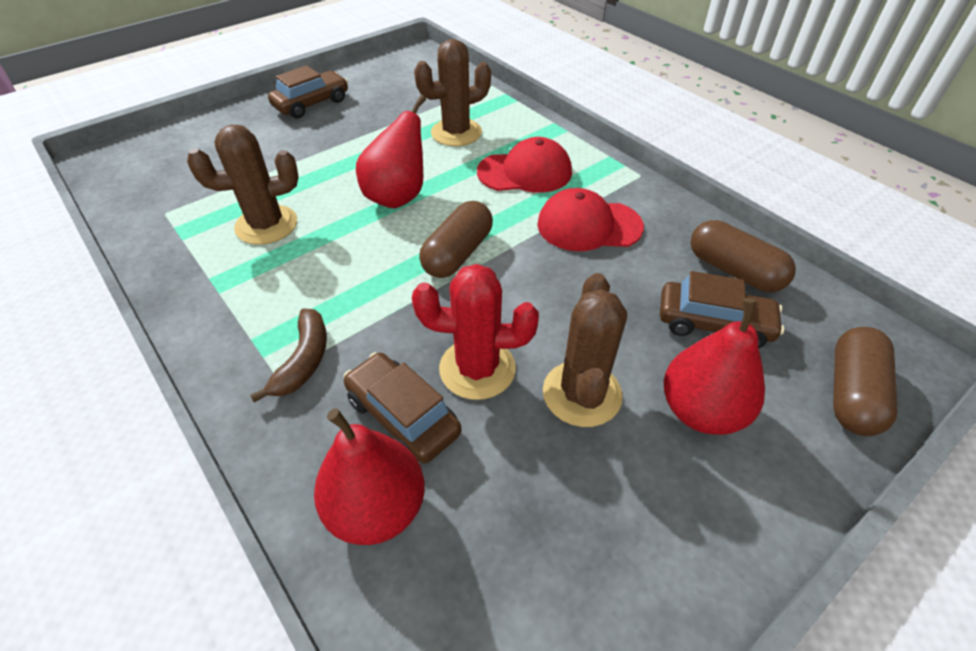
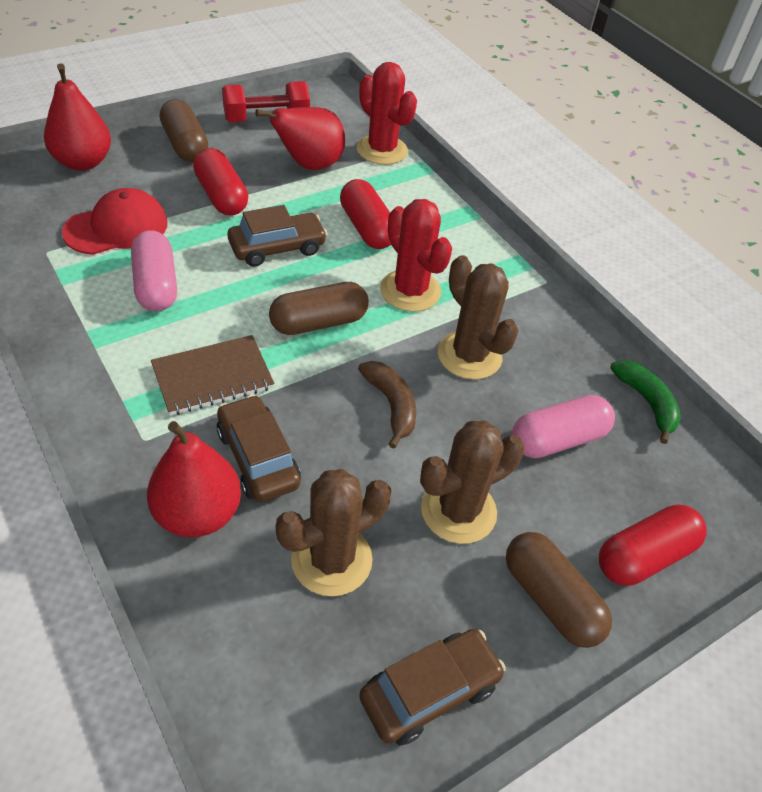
brown notebook: none = 0 -> [151,335,274,416] = 1
green banana: none = 0 -> [610,360,681,444] = 1
pink capsule: none = 0 -> [131,230,177,311] [512,395,615,458] = 2
red cactus: [412,264,539,400] = 1 -> [357,62,417,165] [380,199,452,312] = 2
red cap: [477,137,572,193] [537,188,644,251] = 2 -> [62,188,168,255] = 1
red capsule: none = 0 -> [193,148,248,215] [340,179,391,249] [599,504,707,586] = 3
red dumbbell: none = 0 -> [222,81,310,122] = 1

